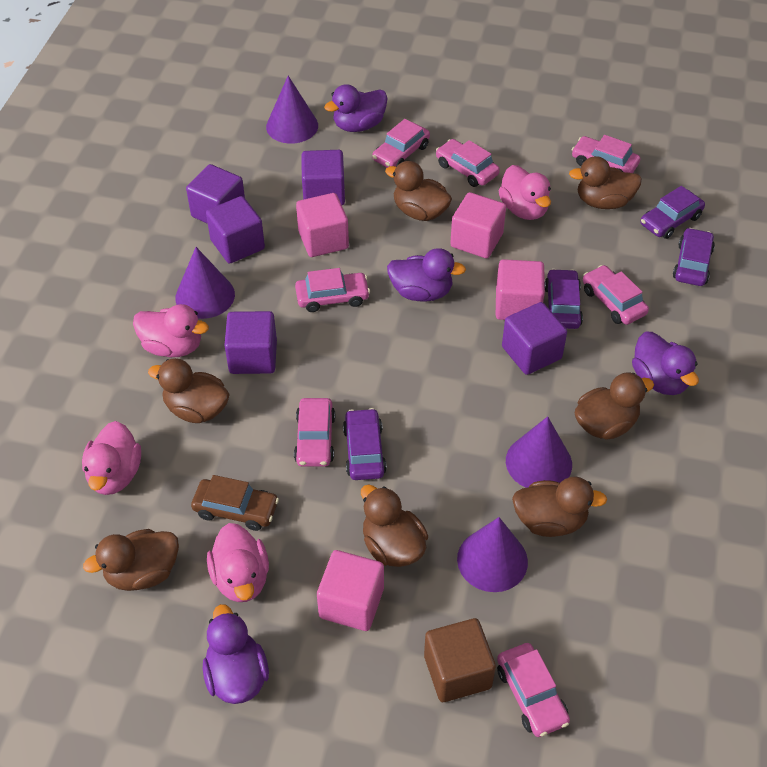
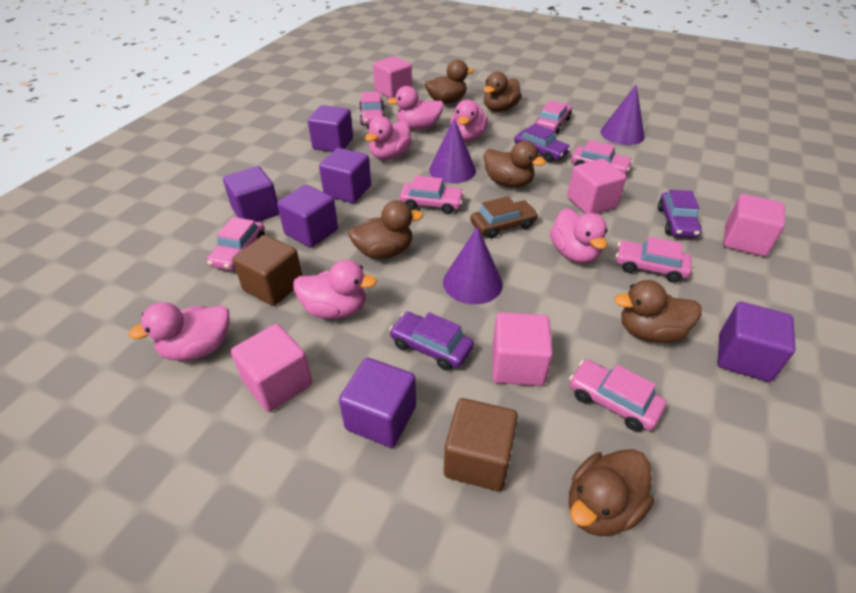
brown cube: [424,618,496,702] = 1 -> [233,235,303,306] [444,398,518,491] = 2
brown duck: [83,529,179,591] [148,358,230,423] [361,485,428,567] [385,161,452,221] [512,477,607,537] [569,156,642,209] [575,373,654,440] = 7 -> [348,200,423,259] [425,60,474,104] [484,72,522,112] [484,141,546,187] [569,449,654,536] [614,280,702,343] = 6
pink cube: [296,193,349,257] [317,550,384,631] [450,192,506,258] [496,259,545,320] = 4 -> [231,324,312,412] [373,56,412,98] [492,312,553,386] [567,158,626,214] [723,194,785,257] = 5
pink duck: [82,421,141,495] [133,304,209,357] [207,523,269,602] [498,165,551,220] = 4 -> [128,302,229,361] [293,260,377,319] [365,116,412,160] [387,86,444,130] [450,99,488,141] [550,208,608,263] = 6
purple car: [343,408,387,480] [545,269,583,329] [640,186,705,239] [673,228,715,286] = 4 -> [389,312,474,370] [514,123,571,162] [658,190,702,238] = 3
purple cone: [175,247,235,319] [266,76,318,144] [457,517,528,592] [506,416,572,488] = 4 -> [429,118,476,183] [443,226,503,304] [601,85,645,145] = 3
purple cube: [186,164,245,224] [206,196,265,264] [224,311,277,374] [301,150,345,205] [502,302,567,375] = 5 -> [223,166,279,222] [277,185,338,248] [308,105,353,152] [319,148,371,203] [339,358,416,448] [717,302,795,382] = 6
purple duck: [203,604,269,704] [324,84,388,132] [387,248,466,302] [632,332,699,395] = 4 -> none = 0

